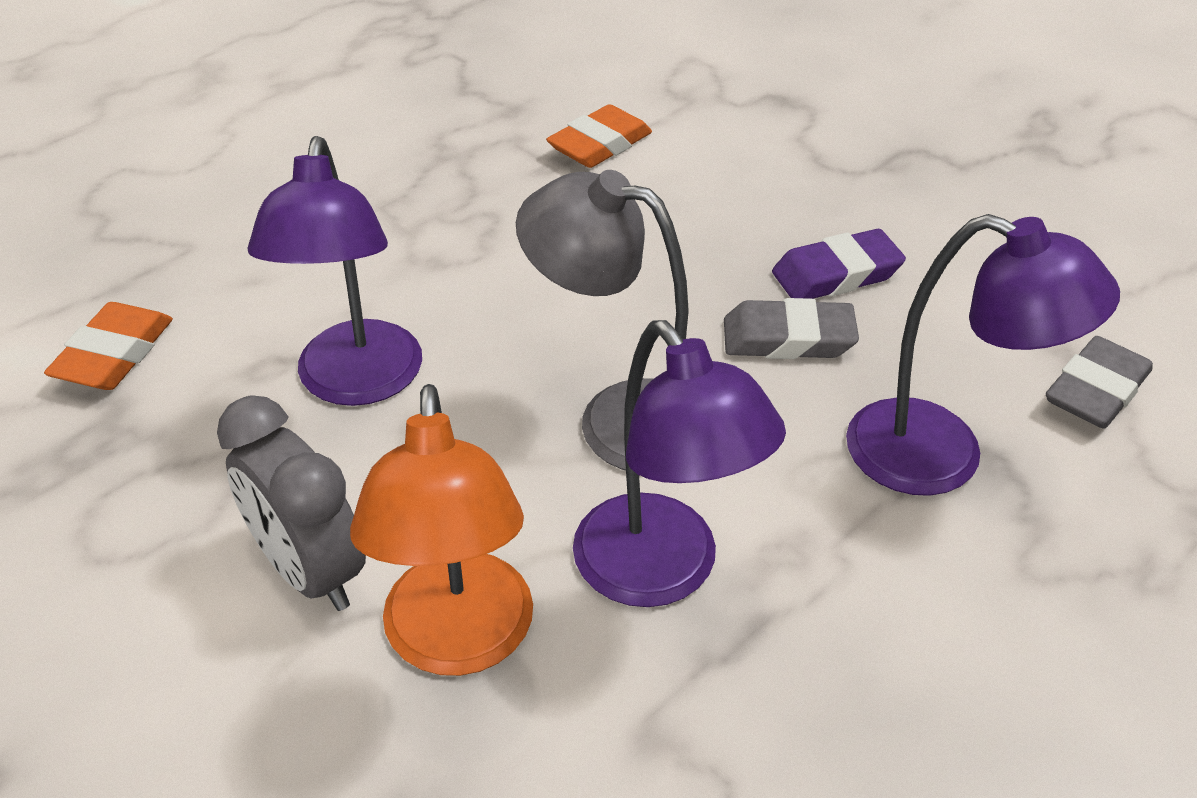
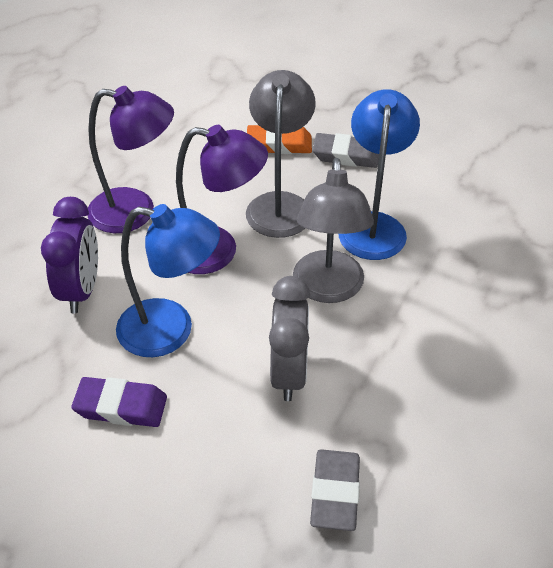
blue lamp: none = 0 -> [116,204,220,357] [339,89,420,260] = 2
grey lamp: [516,170,689,470] = 1 -> [246,70,316,238] [293,158,374,303] = 2
orange eraser: [44,302,173,390] [546,104,652,168] = 2 -> [247,125,312,154] = 1
orange lamp: [350,384,533,676] = 1 -> none = 0
purple clock: none = 0 -> [41,197,98,314] = 1
purple lamp: [248,136,422,406] [573,320,786,607] [846,214,1120,496] = 3 -> [87,86,174,233] [176,125,268,274] = 2

